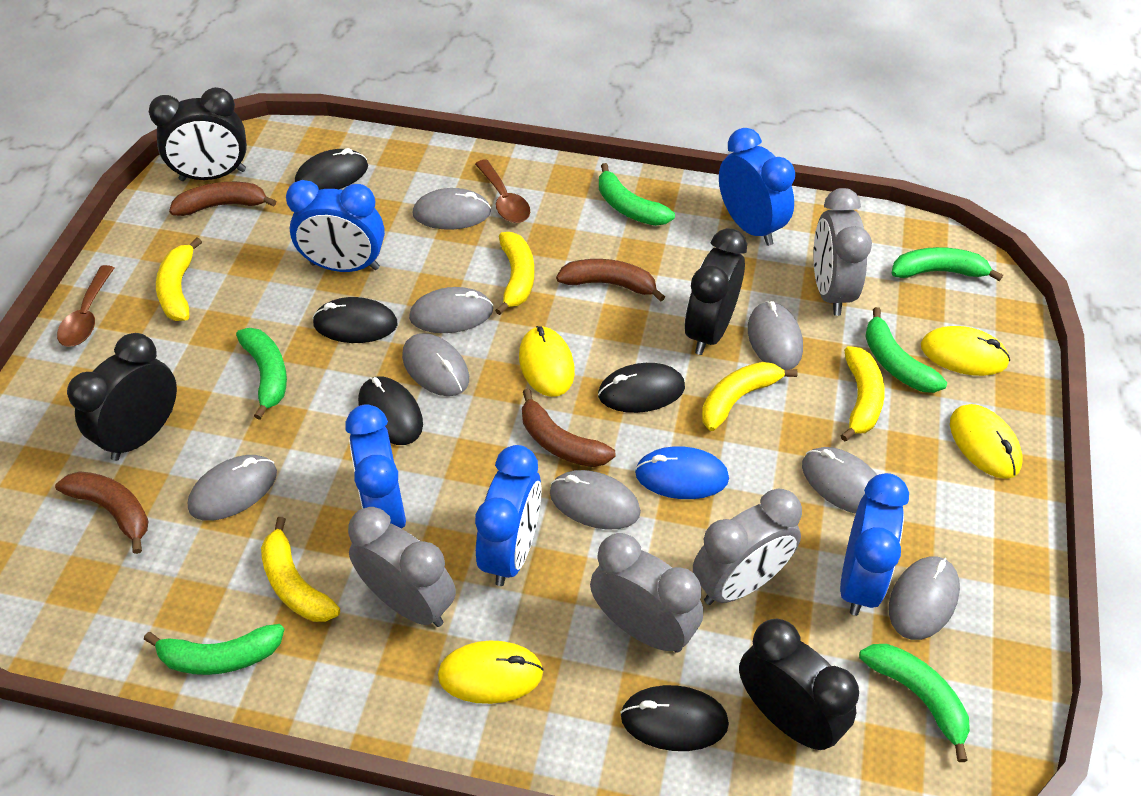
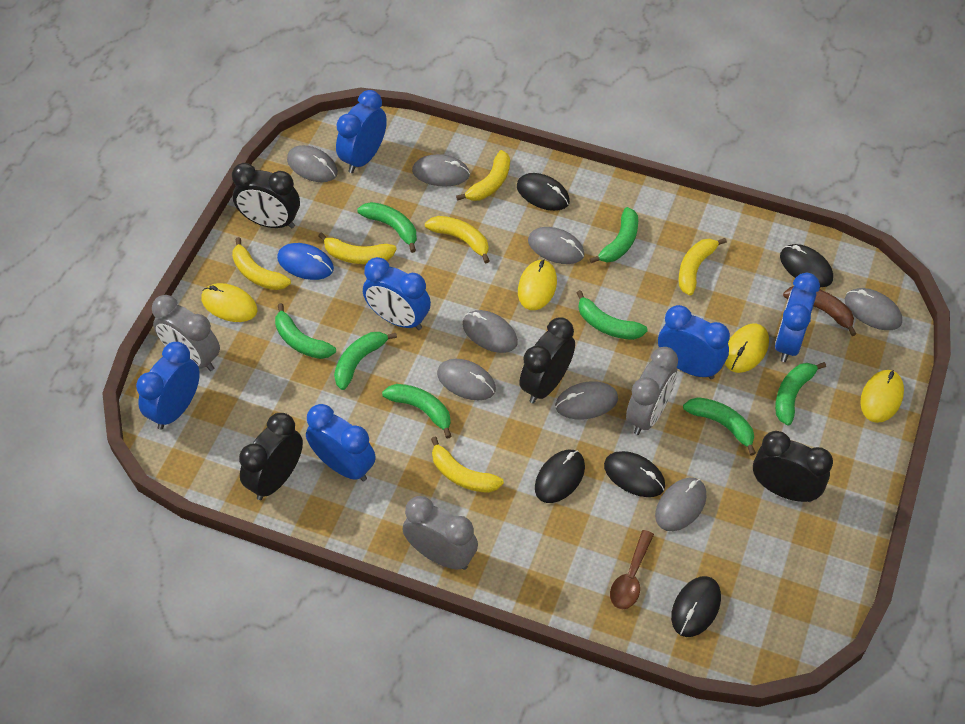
blue clock: [286,180,385,272] [345,404,406,529] [475,445,542,586] [719,128,795,246] [840,473,909,616] = 5 -> [136,342,200,430] [306,404,376,481] [336,90,387,173] [363,257,431,330] [658,305,730,379] [775,273,820,362] = 6
brown banana: [55,471,148,554] [169,182,276,216] [522,389,616,467] [556,259,665,302] = 4 -> [783,286,856,336] = 1
brown spoon: [57,265,114,347] [475,159,530,223] = 2 -> [610,530,654,609] = 1
green banana: [144,624,284,675] [236,328,287,420] [599,163,675,226] [859,644,970,762] [865,307,947,393] [892,247,1003,281] = 6 -> [275,303,336,359] [334,332,397,390] [357,202,417,253] [382,384,451,439] [576,290,648,340] [590,207,638,263] [683,397,756,456] [775,362,826,426] = 8
grey clock: [348,507,456,627] [590,533,703,653] [693,489,802,605] [813,188,872,316] = 4 -> [152,295,220,371] [403,496,478,570] [626,347,678,435] = 3
yellow banana: [156,237,202,321] [261,517,340,622] [495,232,534,315] [702,362,798,431] [841,346,885,441] = 5 -> [232,237,291,290] [318,232,397,264] [425,216,490,263] [431,436,504,493] [456,150,510,201] [678,238,727,296] = 6

